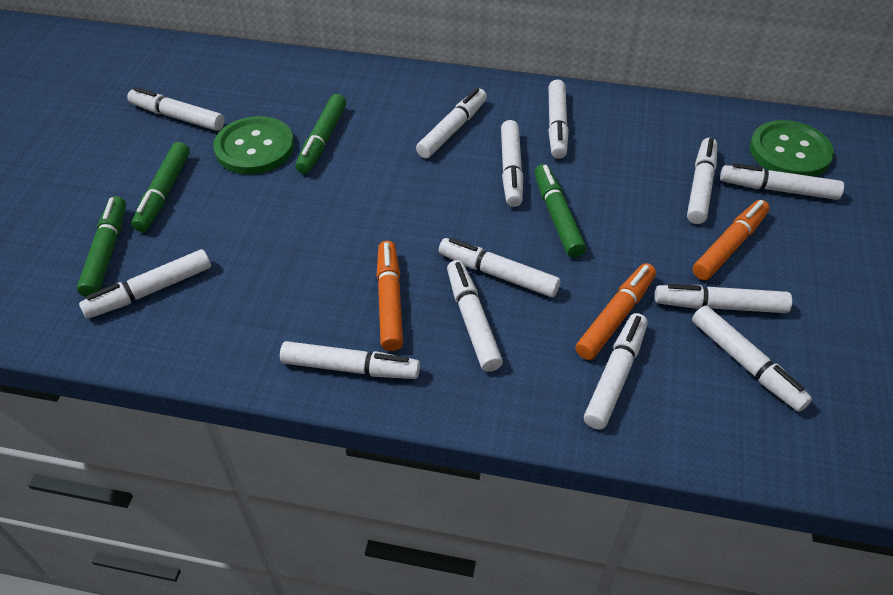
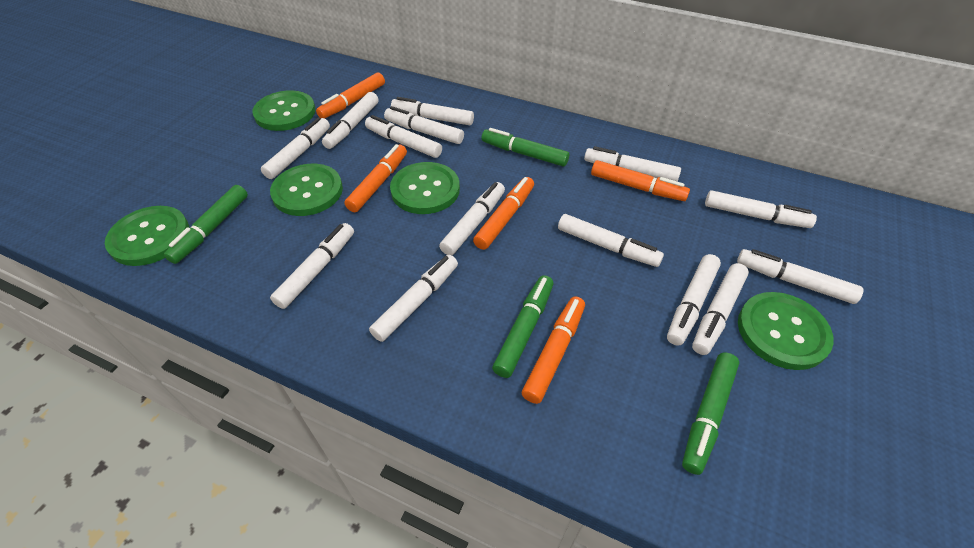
green button: [213,116,294,174] [749,120,834,177] = 2 -> [105,206,189,266] [253,90,316,131] [270,164,343,216] [390,162,460,214] [738,292,834,370] = 5
orange marker: [377,241,403,351] [575,263,656,360] [693,200,770,280] = 3 -> [316,72,385,119] [344,144,407,212] [473,177,534,250] [522,297,585,404] [591,160,690,201] = 5
white marker: [79,249,211,319] [127,87,224,131] [280,341,420,379] [416,88,487,158] [439,238,560,297] [447,260,503,372] [501,120,523,207] [548,80,569,159] [584,313,648,429] [655,284,792,313] [687,138,717,224] [692,306,812,412] [720,163,844,200] = 13 -> [261,117,330,179] [270,223,354,309] [322,92,379,149] [365,115,442,158] [369,255,458,342] [384,106,464,144] [391,97,474,125] [439,182,505,255] [558,214,664,267] [584,146,681,181] [667,254,721,346] [692,263,749,355] [705,190,817,228] [737,249,864,304] = 14

